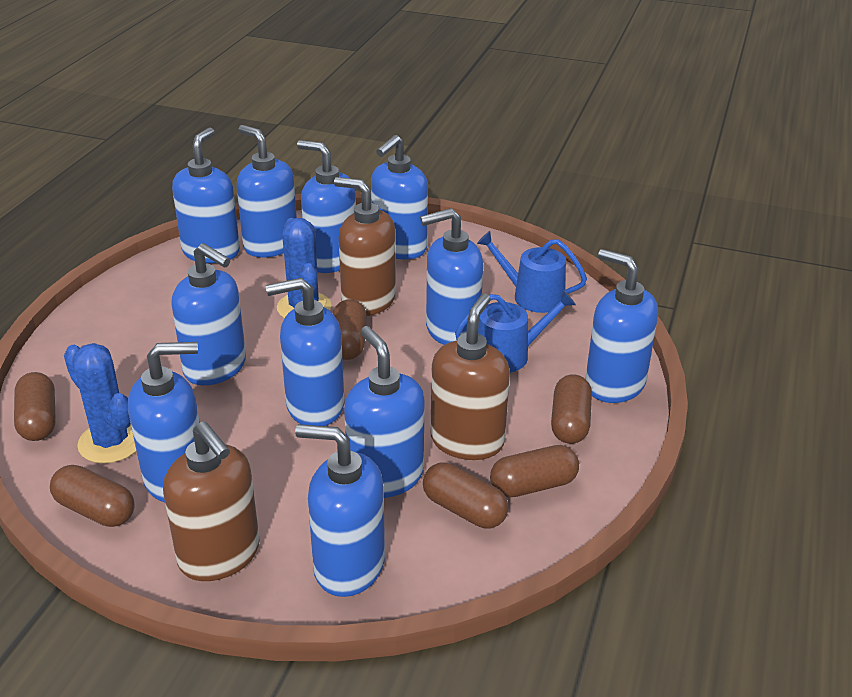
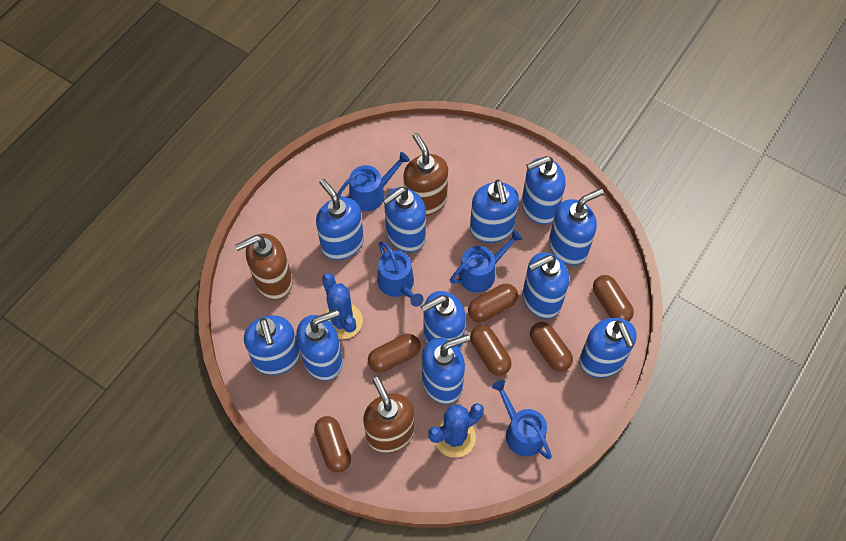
blue watering can: [455,290,576,373] [477,231,587,313] = 2 -> [337,152,410,211] [377,241,424,307] [450,230,523,292] [492,380,552,459] = 4

